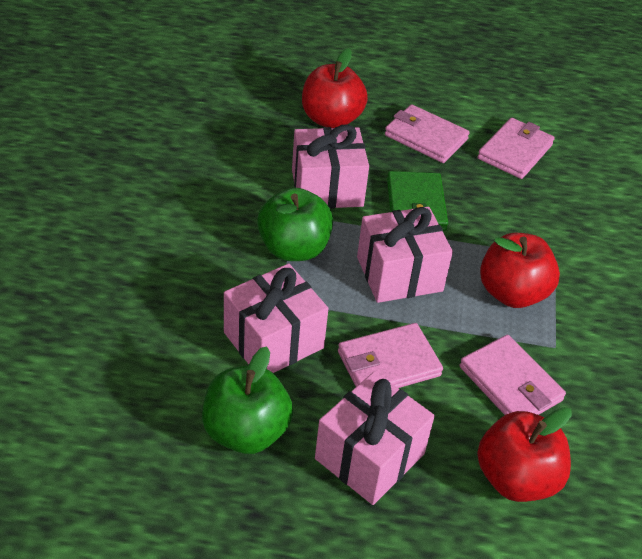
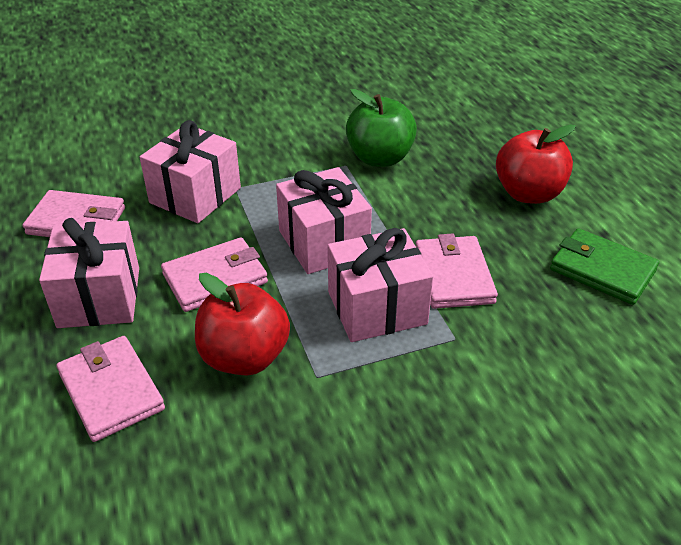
green apple: [202,346,293,454] [257,188,333,261] = 2 -> [346,89,417,167] = 1
red apple: [302,48,368,128] [477,407,572,502] [480,232,560,308] = 3 -> [195,273,290,376] [496,124,576,204] = 2

